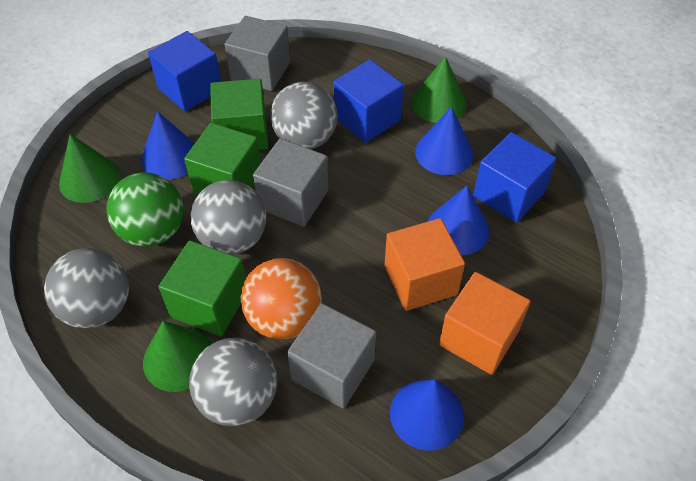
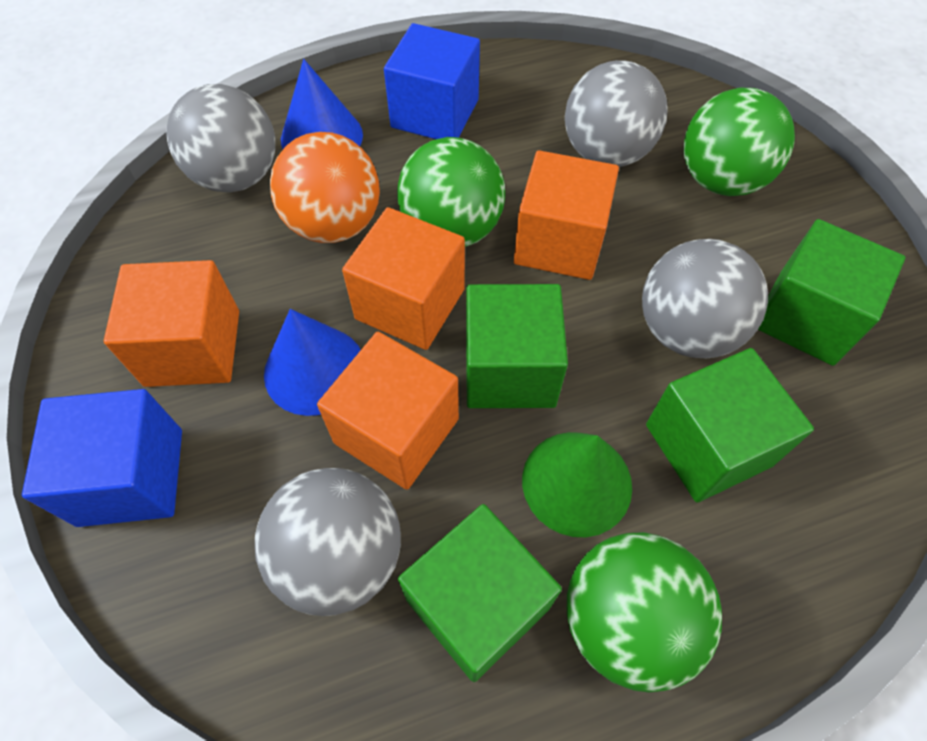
blue cone: [141,111,195,180] [390,379,464,450] [415,107,474,175] [428,186,490,255] = 4 -> [264,309,361,416] [281,59,363,149] = 2
blue cube: [148,31,221,111] [333,60,404,143] [473,132,557,223] = 3 -> [22,389,182,527] [384,23,480,139] = 2
green ball: [106,173,184,247] = 1 -> [397,137,505,247] [567,532,722,693] [684,88,795,196] = 3
green cone: [59,134,120,203] [143,321,212,392] [412,56,467,123] = 3 -> [522,432,632,537] = 1
green cube: [159,240,246,336] [184,123,261,195] [210,79,269,150] = 3 -> [398,504,562,682] [466,284,568,408] [646,348,814,502] [758,219,906,366] = 4
grey cube: [224,16,290,91] [253,138,328,227] [287,303,376,409] = 3 -> none = 0
orange cube: [384,218,465,311] [439,272,531,375] = 2 -> [104,260,239,387] [317,332,459,490] [342,207,465,350] [514,150,619,280] = 4

